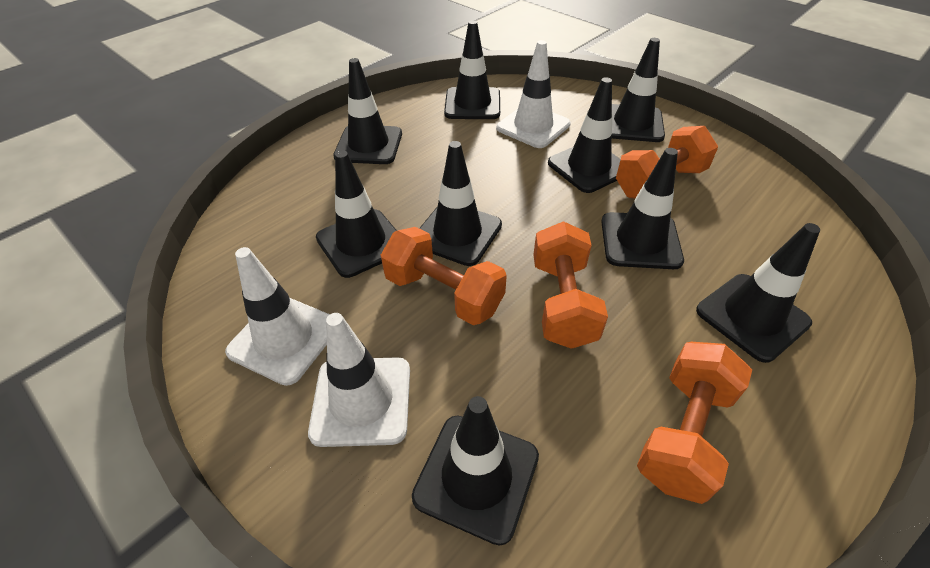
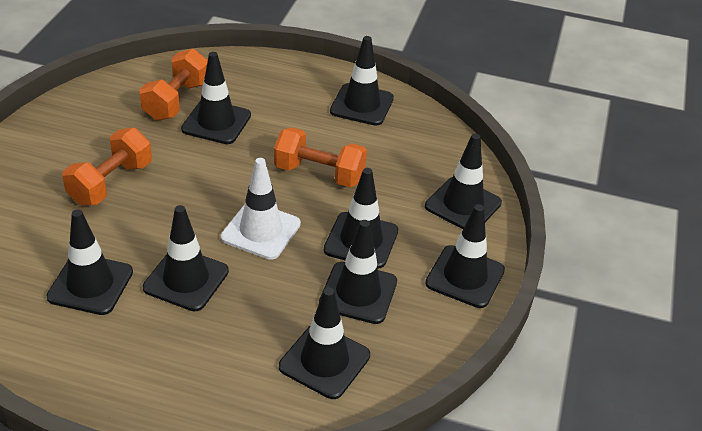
orange dumbbell: [381,227,507,325] [533,222,608,349] [616,126,718,198] [637,342,752,504] = 4 -> [62,128,152,205] [139,48,208,121] [274,127,367,187] = 3
white traffic cone: [225,247,330,386] [308,313,410,447] [496,40,571,148] = 3 -> [221,158,301,260] = 1

